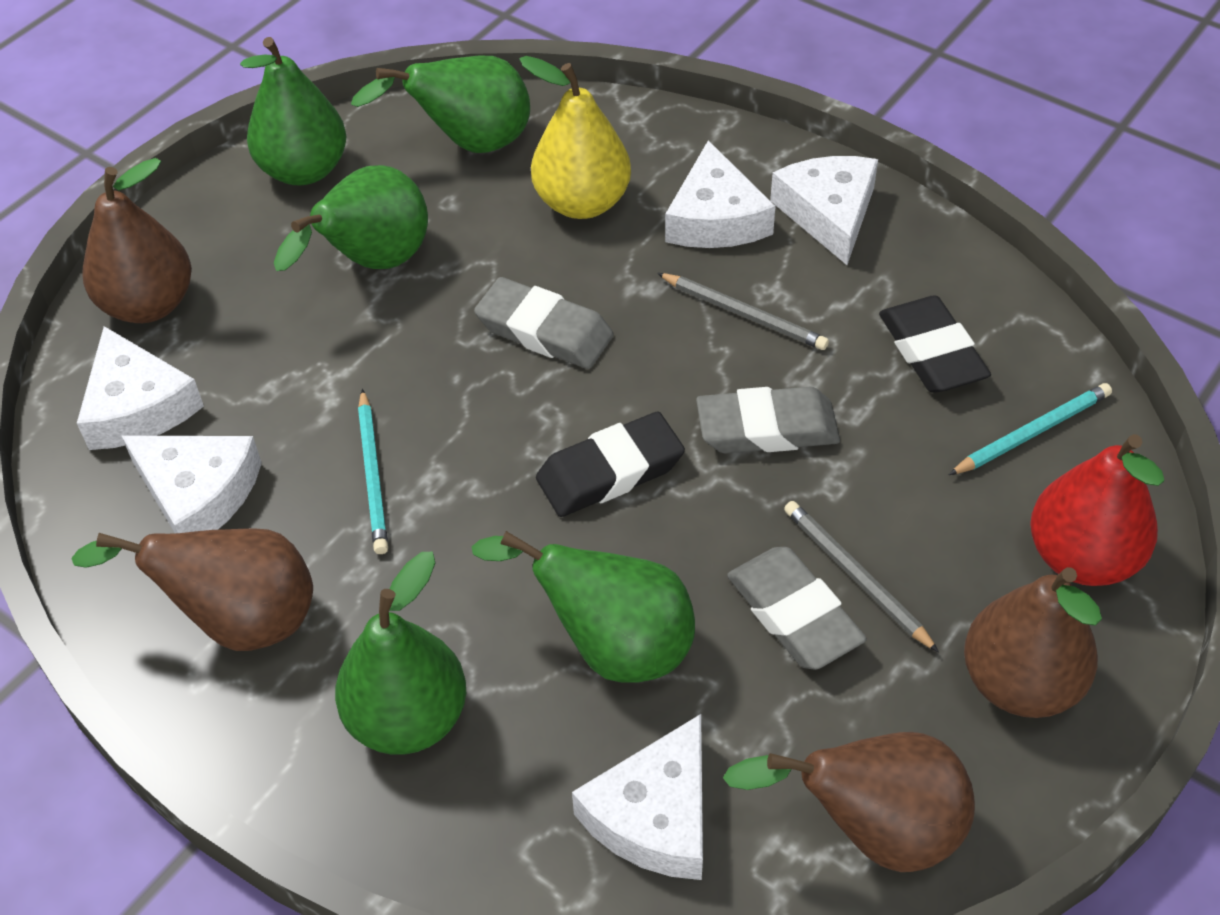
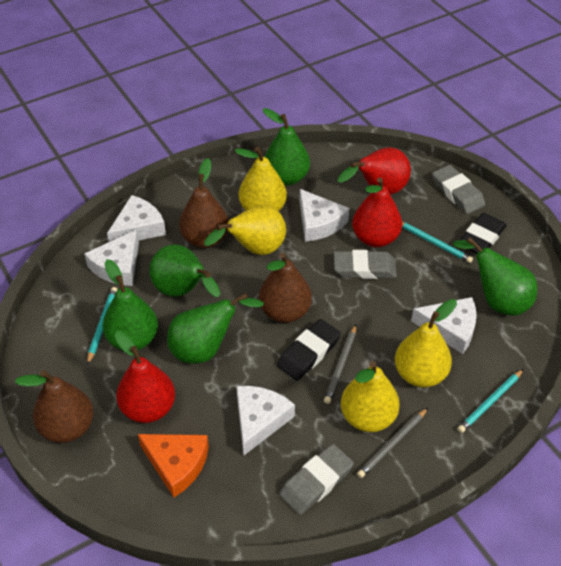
brown pear: [71,528,313,651] [83,158,192,323] [723,732,975,872] [964,567,1102,718] = 4 -> [15,370,93,443] [179,158,228,248] [259,252,312,323] = 3
orange cheese: none = 0 -> [138,434,209,497] = 1
red pear: [1030,434,1164,586] = 1 -> [115,331,175,423] [338,147,411,195] [352,177,402,247] = 3
turquoise pencil: [358,389,388,554] [949,383,1112,475] = 2 -> [87,287,118,365] [402,222,473,263] [458,369,524,433] = 3
yellow pear: [519,56,631,219] = 1 -> [204,205,286,255] [235,147,287,211] [341,361,400,432] [395,299,457,387] = 4

